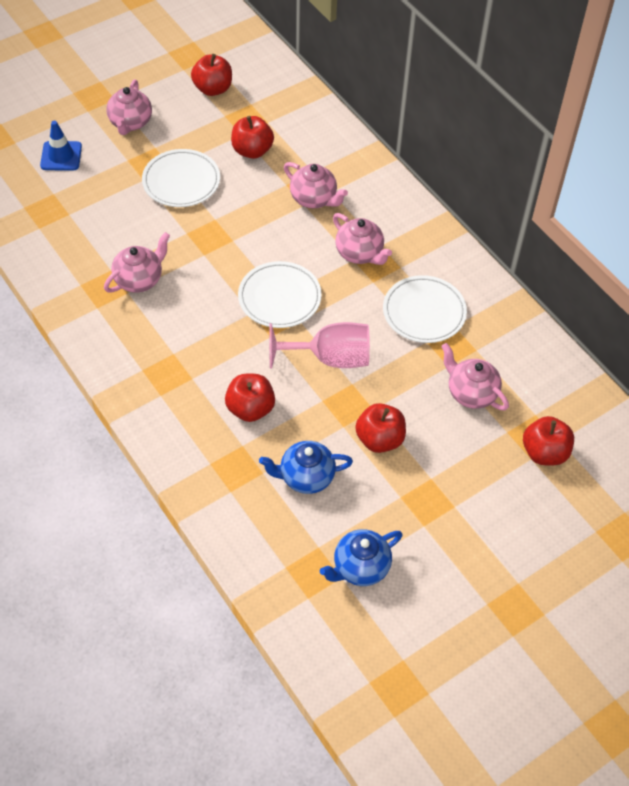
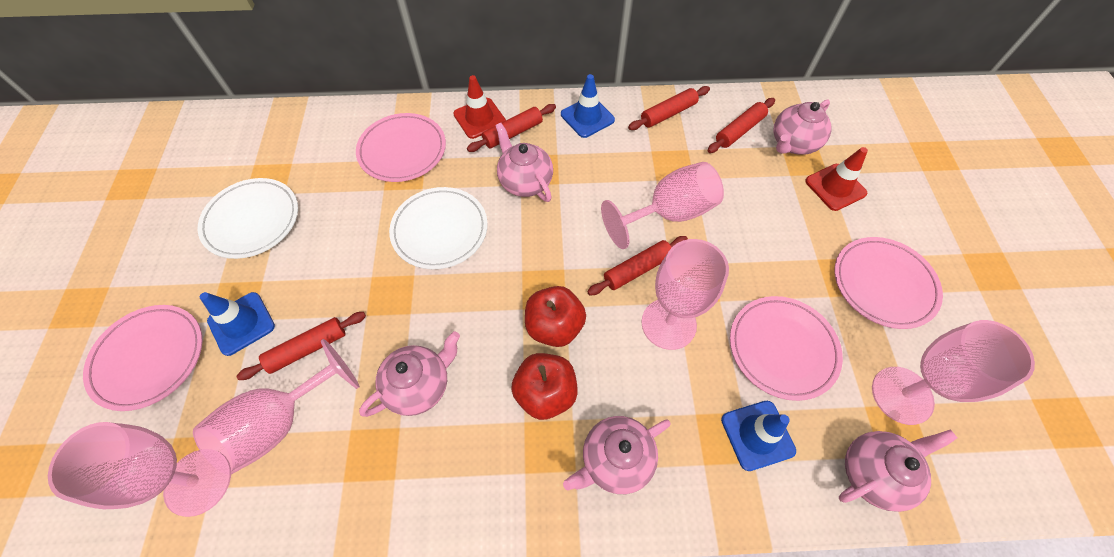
blue teapot: [259,441,353,494] [320,529,403,586] = 2 -> none = 0
blue traffic cone: [40,121,82,171] = 1 -> [200,292,275,356] [561,74,615,138] [721,401,796,471] = 3
pink goblet: [269,322,370,368] = 1 -> [48,422,231,517] [193,339,360,475] [601,162,724,249] [642,239,729,350] [872,320,1035,425] = 5
pink plate: none = 0 -> [83,305,202,411] [356,113,446,182] [730,296,843,401] [834,237,943,329] = 4
red apple: [191,54,232,96] [225,374,275,422] [231,116,274,159] [355,403,406,453] [523,416,574,465] = 5 -> [511,353,578,420] [525,286,586,347] = 2
red rolling pin: none = 0 -> [236,312,366,380] [467,104,556,152] [587,236,688,295] [628,86,710,130] [707,98,775,153] = 5
red traffic cone: none = 0 -> [453,75,506,139] [805,147,868,211] = 2
white plate: [142,149,220,207] [238,261,322,328] [383,275,467,343] = 3 -> [198,178,298,259] [389,187,488,269] = 2

